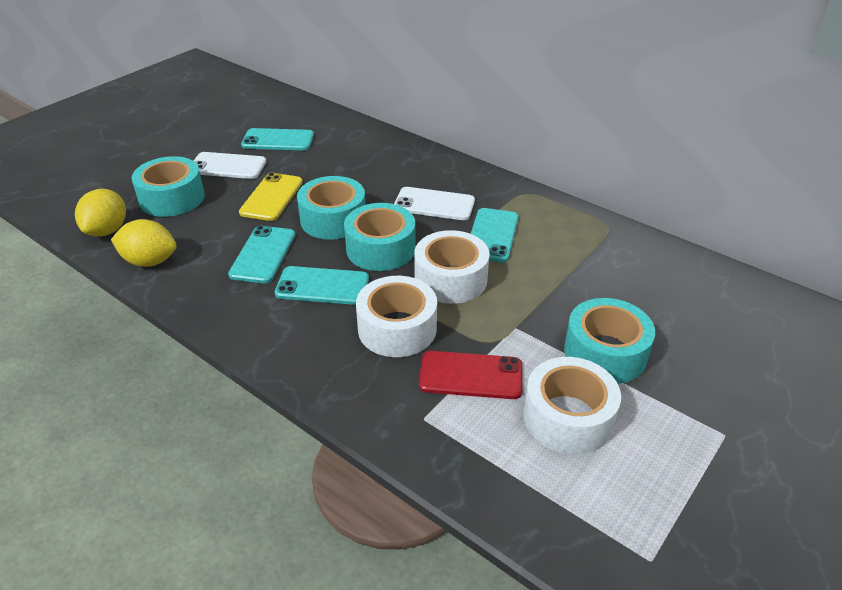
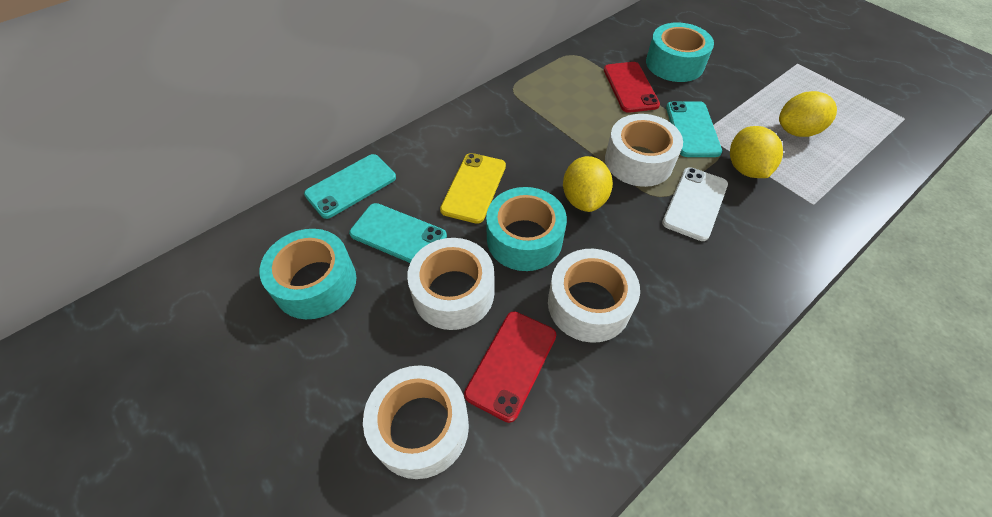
red phone: [419,351,522,399] = 1 -> [464,311,556,423] [604,62,660,113] = 2
turquoise phone: [228,226,295,283] [241,128,314,150] [275,266,369,305] [471,208,519,262] = 4 -> [304,154,396,219] [349,203,447,263] [666,101,722,157] = 3
turquoise tape: [132,156,205,217] [297,176,366,240] [344,203,416,271] [564,298,655,384] = 4 -> [259,229,357,319] [486,187,567,271] [646,22,714,82] = 3
white phone: [194,152,267,179] [394,187,475,220] = 2 -> [662,167,728,241] = 1
white tape: [356,276,437,357] [414,230,490,304] [523,357,621,455] = 3 -> [363,365,469,479] [407,238,494,330] [548,249,640,343] [605,114,683,187] = 4
yellow lemon: [75,189,126,236] [111,219,176,267] = 2 -> [563,156,613,212] [730,126,783,178] [779,91,837,137] = 3

